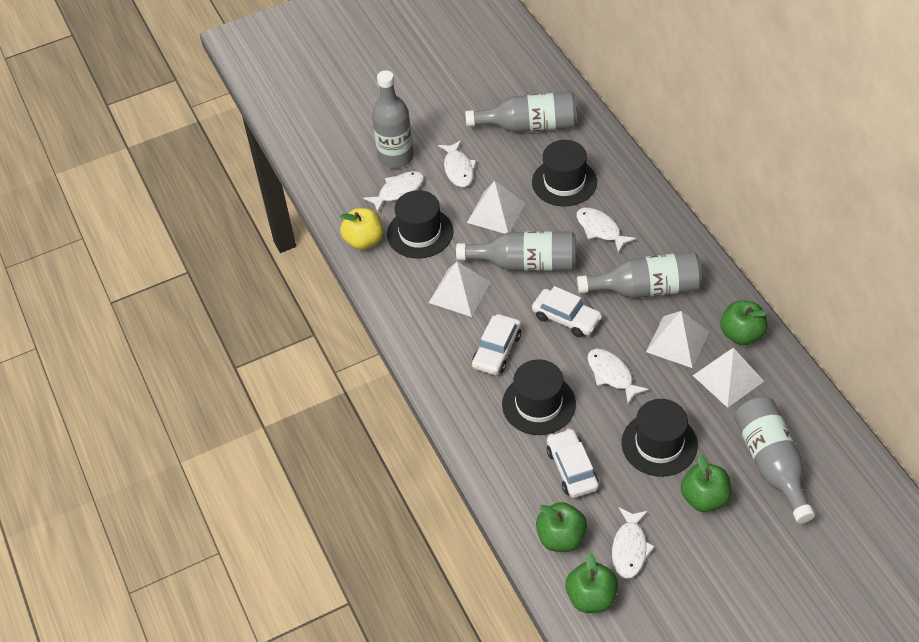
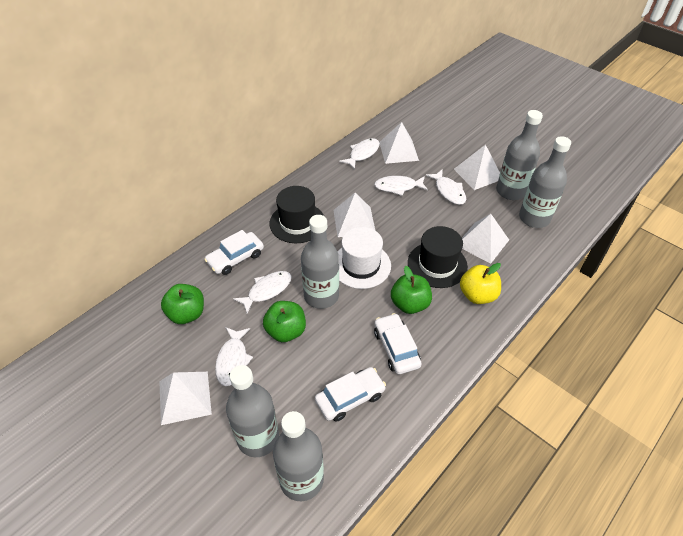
black hat: [387,190,453,259] [502,359,576,435] [532,140,597,206] [621,399,698,477] = 4 -> [270,186,324,243] [408,226,468,288] = 2
green apple: [536,502,587,552] [565,553,618,613] [681,454,732,512] [720,300,768,345] = 4 -> [161,284,204,324] [263,301,306,342] [391,266,432,314] = 3
white hat: none = 0 -> [337,227,391,289] = 1
white pyramid: [429,262,491,317] [467,181,526,234] [646,311,709,368] [693,348,764,408] = 4 -> [159,372,212,425] [333,193,375,237] [379,122,419,164] [454,145,500,190] [462,214,509,264] = 5

